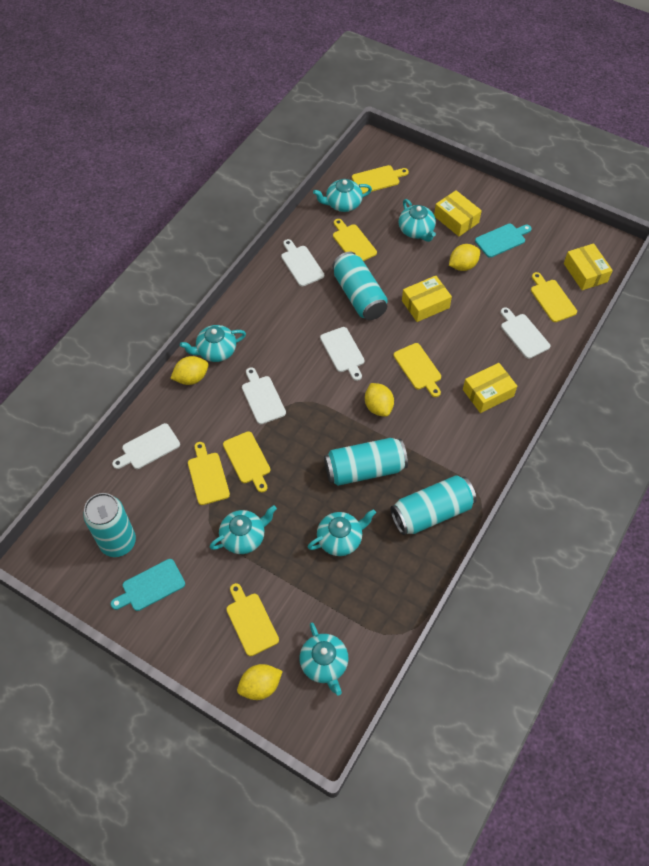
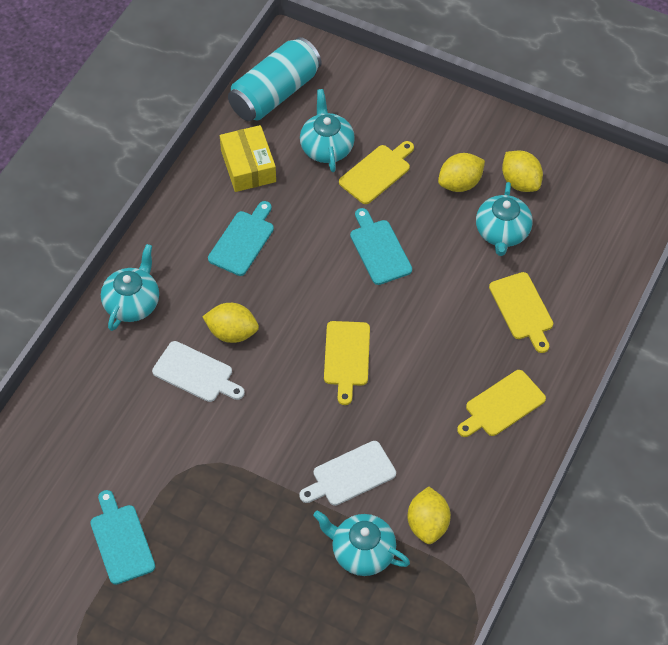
turquoise can: [83,493,136,557] [324,438,408,486] [332,252,388,320] [390,475,476,535] = 4 -> [228,37,321,121] = 1
turquoise cutting board: [111,559,185,611] [475,224,532,258] = 2 -> [90,490,155,585] [208,201,274,276] [350,208,412,285] = 3
turquoise teapot: [180,325,246,362] [210,505,277,554] [300,622,348,695] [308,509,376,556] [313,179,372,212] [399,199,436,242] = 6 -> [101,244,159,331] [300,89,355,172] [313,511,410,576] [476,182,533,256] = 4
white cutting board: [112,423,180,469] [242,367,286,424] [281,239,324,286] [320,327,365,381] [501,307,550,359] = 5 -> [152,341,245,402] [299,441,396,506] = 2
yellow box: [402,276,452,322] [434,190,482,236] [463,363,517,413] [564,243,613,290] = 4 -> [220,125,276,192] = 1
yellow cutting board: [188,442,230,505] [223,431,270,492] [226,583,279,656] [333,219,377,261] [352,165,409,194] [394,343,441,397] [531,272,577,322] = 7 -> [324,321,370,405] [339,141,414,204] [457,370,546,437] [489,272,553,353] = 4

